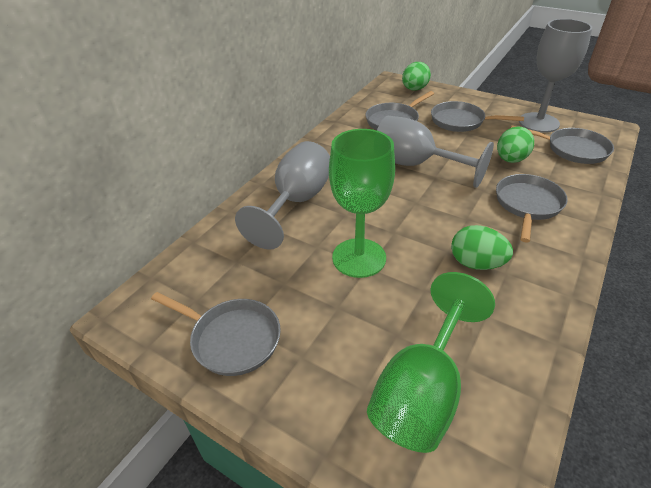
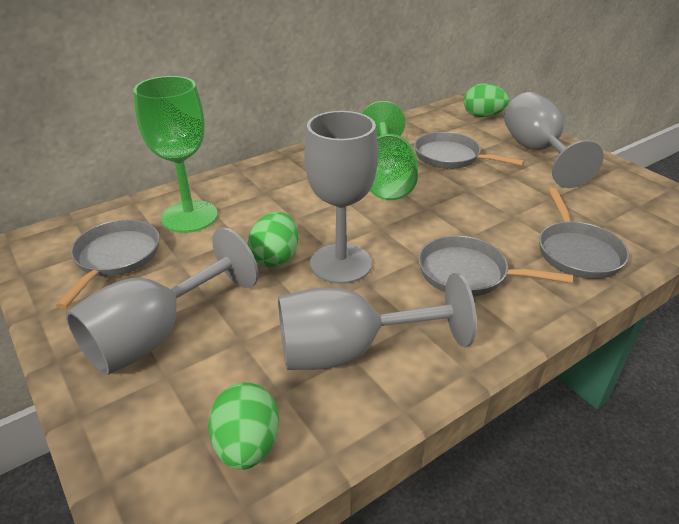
grey goblet: [235,141,330,250] [377,116,494,188] [519,19,592,133] = 3 -> [66,227,259,375] [278,273,477,370] [304,111,378,284] [504,92,604,188] = 4
grey pan: [151,292,281,376] [366,91,434,130] [431,101,524,132] [496,174,568,243] [511,125,614,164] = 5 -> [56,220,160,309] [414,132,525,169] [418,236,573,296] [539,188,629,279] = 4

